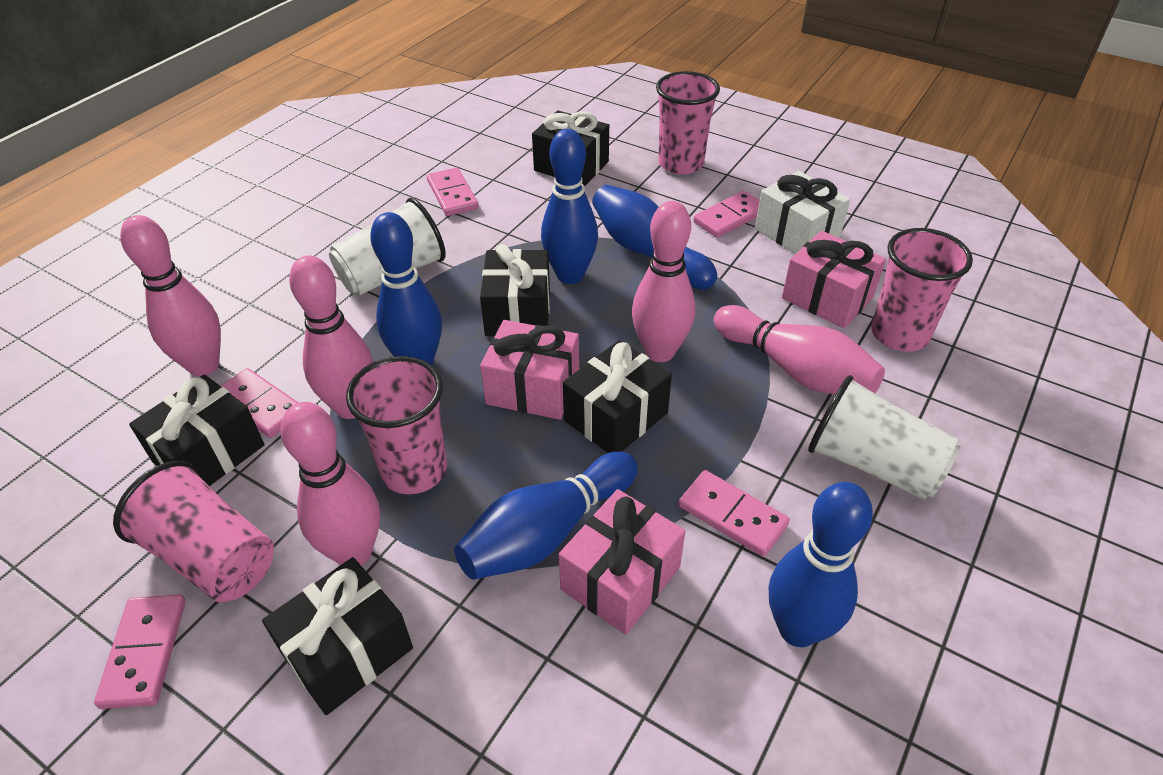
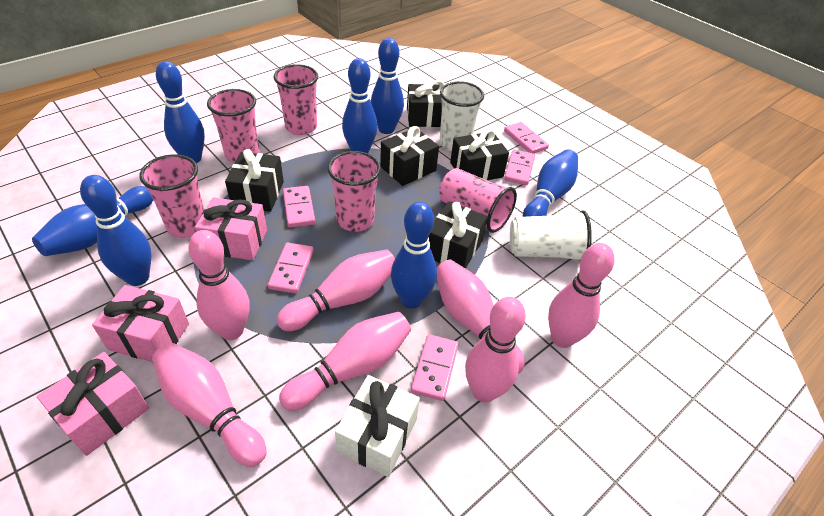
blue bowling pin: [370,212,442,365] [454,452,638,580] [541,129,598,284] [592,185,717,289] [769,482,873,647] = 5 -> [32,186,153,256] [80,175,152,286] [156,61,205,163] [342,58,378,153] [371,38,404,134] [391,202,437,309] [523,149,578,217] = 7
pink bowling pin: [120,215,221,376] [280,402,380,565] [289,255,373,419] [632,201,695,362] [714,305,885,394] = 5 -> [152,343,267,467] [188,230,249,340] [277,249,395,331] [279,312,411,411] [437,260,525,374] [465,297,526,403] [548,243,615,348] = 7
pink cup: [113,461,274,602] [346,356,447,494] [656,71,720,175] [871,228,973,352] = 4 -> [139,154,204,238] [207,89,259,163] [274,64,318,135] [327,151,381,232] [439,168,517,233] = 5

